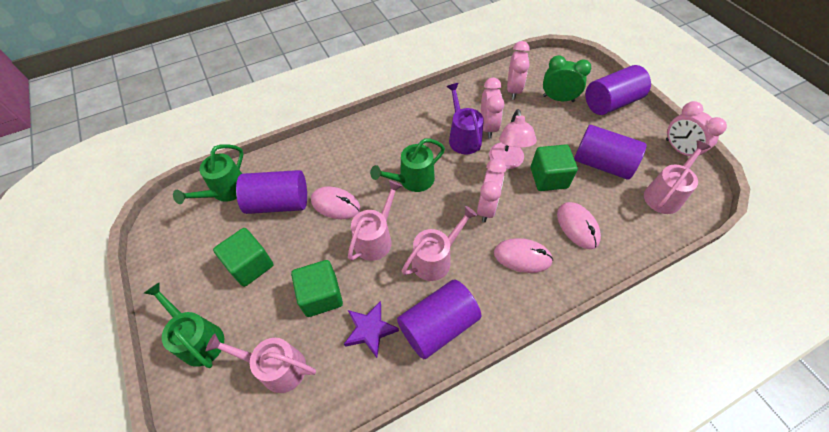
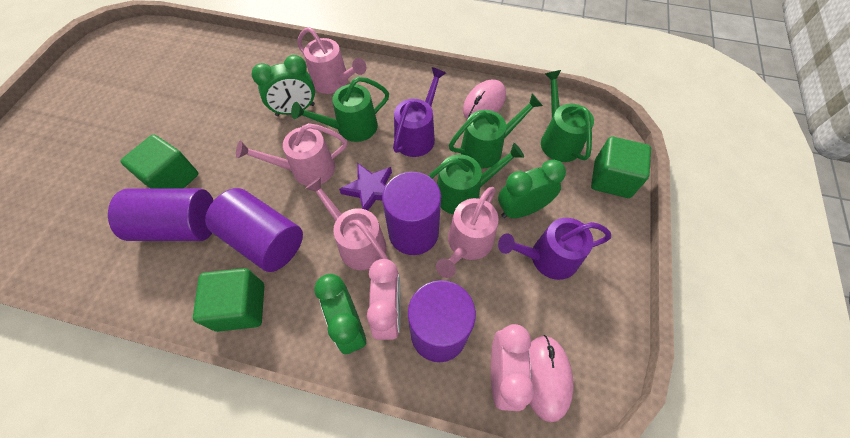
green clock: [543,55,591,102] = 1 -> [252,55,315,116] [314,274,366,354] [498,160,566,218] = 3
green watering can: [144,282,224,368] [173,144,243,204] [370,139,445,192] = 3 -> [291,77,389,142] [429,143,524,214] [449,94,543,169] [541,70,594,162] = 4
pink clock: [477,159,506,223] [481,78,504,138] [507,41,530,100] [666,101,727,156] = 4 -> [367,259,401,340] [491,324,534,411] = 2
pink lamp: [489,109,537,169] = 1 -> none = 0
pink mouse: [311,186,361,219] [494,238,553,273] [557,202,601,249] = 3 -> [463,79,506,119] [529,335,574,422] = 2
purple watering can: [446,83,484,154] = 1 -> [393,67,446,157] [498,218,611,280] = 2

